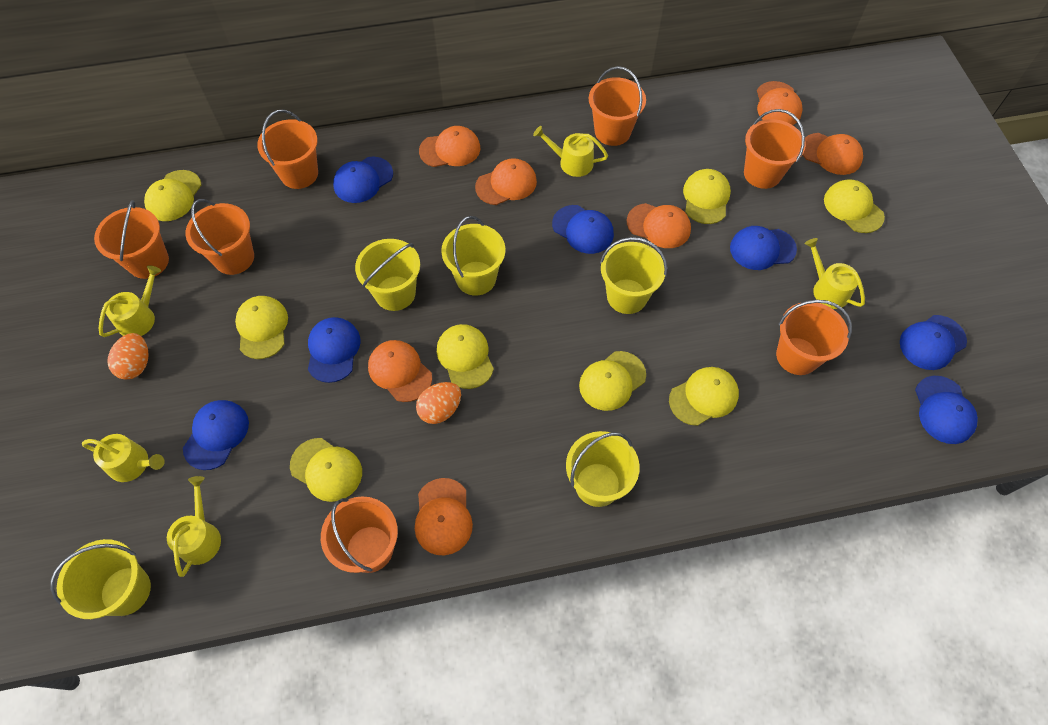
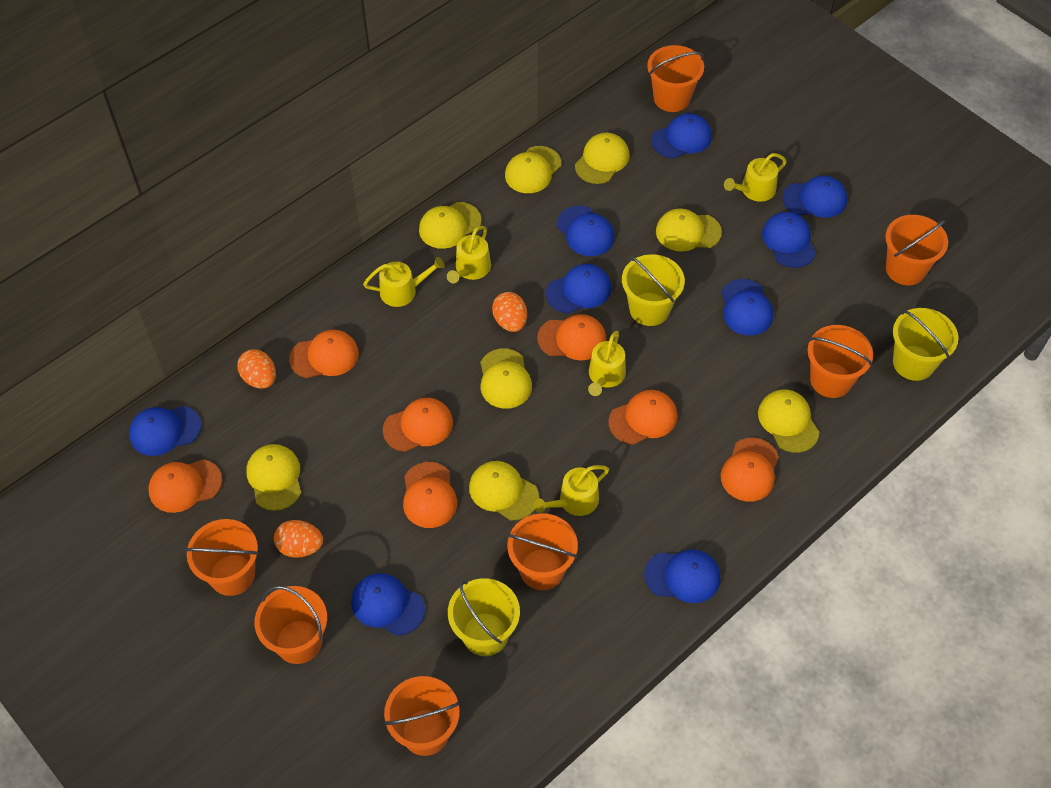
blue cap: [183,400,249,470] [308,317,360,383] [333,157,393,203] [552,205,614,254] [730,226,797,270] [900,315,967,370] [915,376,978,444] = 7 -> [129,406,201,456] [351,573,425,636] [546,264,611,314] [557,206,614,256] [644,549,721,603] [651,113,712,158] [721,279,773,336] [762,212,816,268] [782,176,847,218] = 9
orange egg: [107,333,149,380] [416,382,461,424] = 2 -> [237,349,276,389] [274,520,323,558] [492,292,527,332] = 3
yellow bucket: [50,539,151,619] [355,239,420,311] [441,216,505,296] [566,431,640,507] [600,237,667,314] = 5 -> [448,578,520,656] [622,254,685,326] [893,308,959,381] = 3

